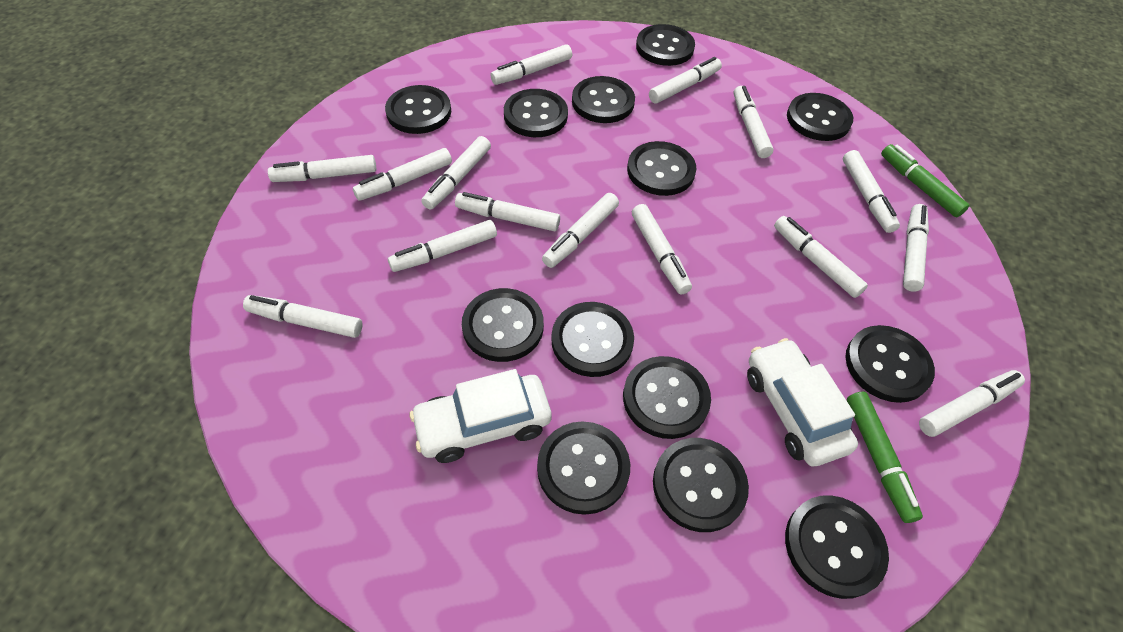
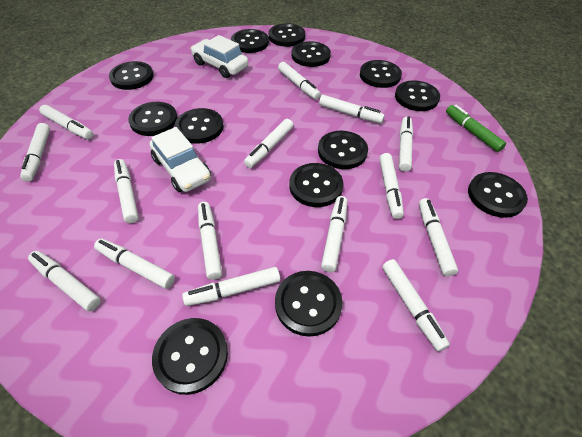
green marker: [847,392,923,523] [881,144,970,217] = 2 -> [446,105,506,152] = 1

